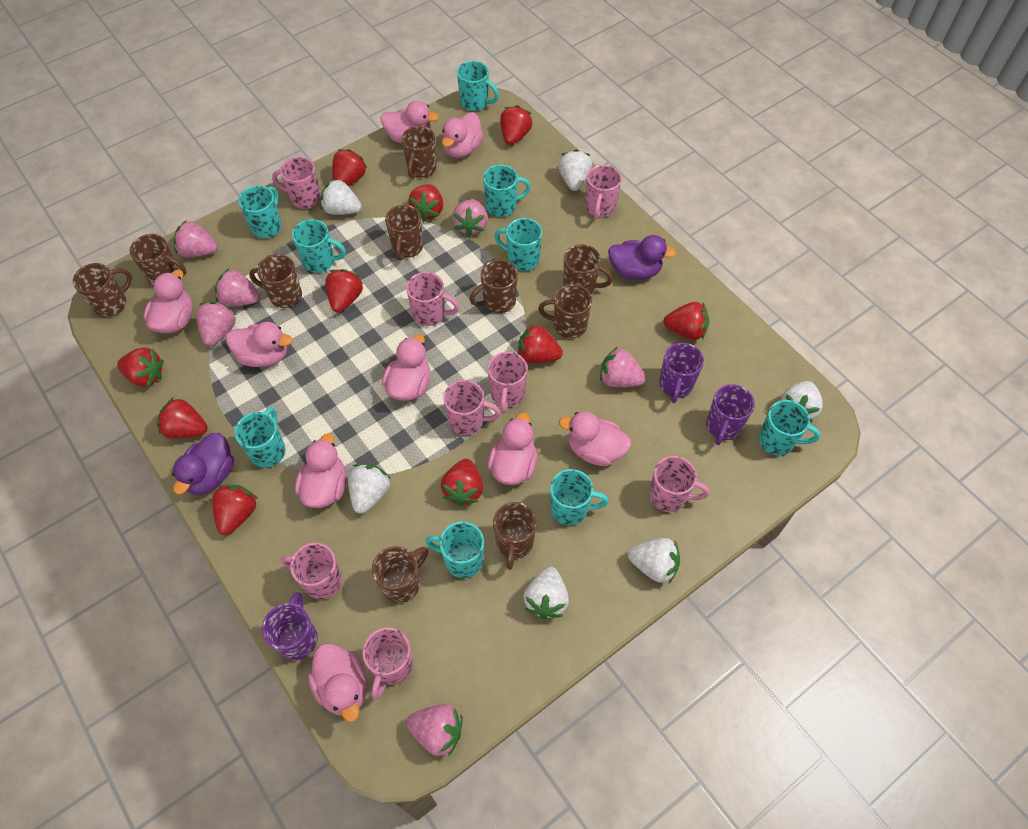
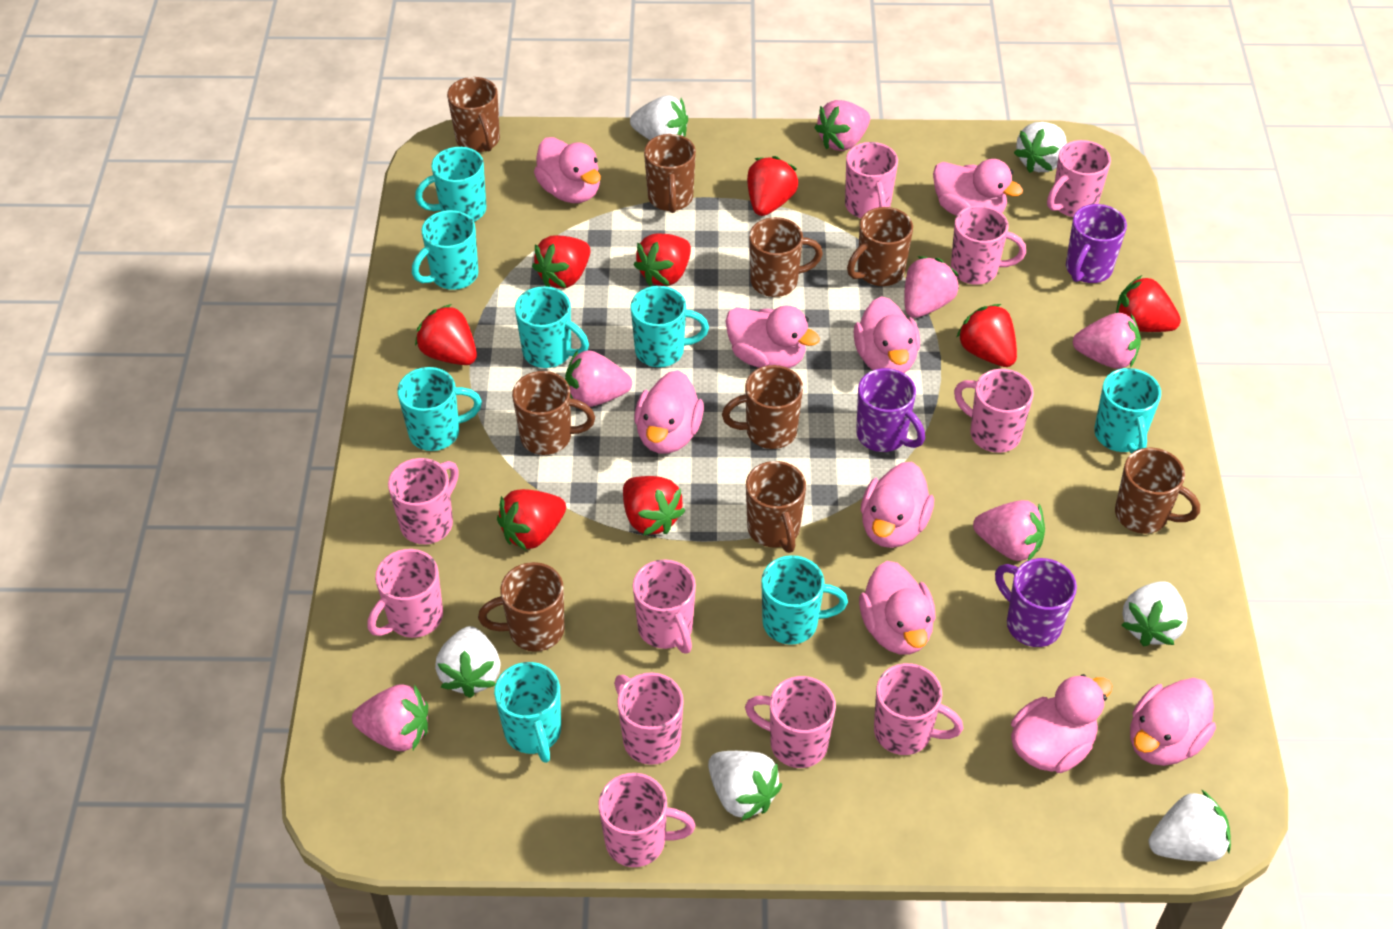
brown mug: [73,263,132,317] [130,234,187,286] [249,254,302,308] [372,546,428,603] [385,205,423,261] [401,126,437,179] [470,259,518,313] [493,502,537,570] [538,284,592,338] [563,244,613,294] = 10 -> [447,77,500,152] [478,562,565,652] [512,371,595,455] [644,134,696,213] [722,365,803,449] [746,461,806,553] [749,217,823,297] [847,207,913,286] [1115,447,1200,534] = 9
pink mug: [272,157,321,209] [281,543,342,600] [362,628,413,700] [406,272,459,326] [443,380,501,435] [488,352,528,413] [586,165,622,219] [649,456,710,512] = 8 -> [367,549,443,638] [388,458,459,544] [599,773,695,867] [614,672,684,765] [633,559,696,653] [745,676,836,768] [845,142,898,218] [874,663,963,755] [951,205,1026,285] [954,369,1034,453] [1047,140,1111,217] = 11
purple duck: [172,433,234,495] [608,235,676,280] = 2 -> none = 0
red strawberry: [117,347,164,387] [157,397,208,439] [212,485,258,535] [325,269,363,313] [332,149,367,186] [408,184,443,221] [441,459,483,506] [500,105,532,145] [518,324,563,363] [663,302,709,340] = 10 -> [415,304,477,365] [497,489,566,550] [532,235,590,288] [623,476,685,536] [634,234,691,286] [747,156,798,216] [956,304,1017,367] [1116,275,1181,332] = 8
turquoise mug: [235,407,285,468] [238,186,282,238] [292,219,346,273] [425,521,484,578] [457,61,499,111] [483,165,531,217] [494,218,542,271] [550,469,609,525] [759,400,820,456] = 9 -> [397,367,482,451] [412,210,479,290] [415,147,486,222] [494,662,561,763] [515,286,589,368] [630,286,709,367] [761,555,848,645] [1094,368,1161,454] = 8

